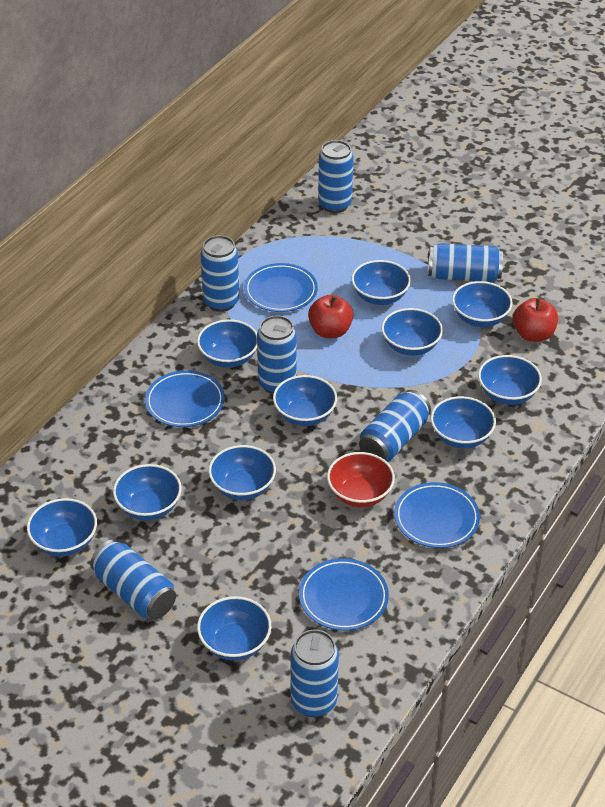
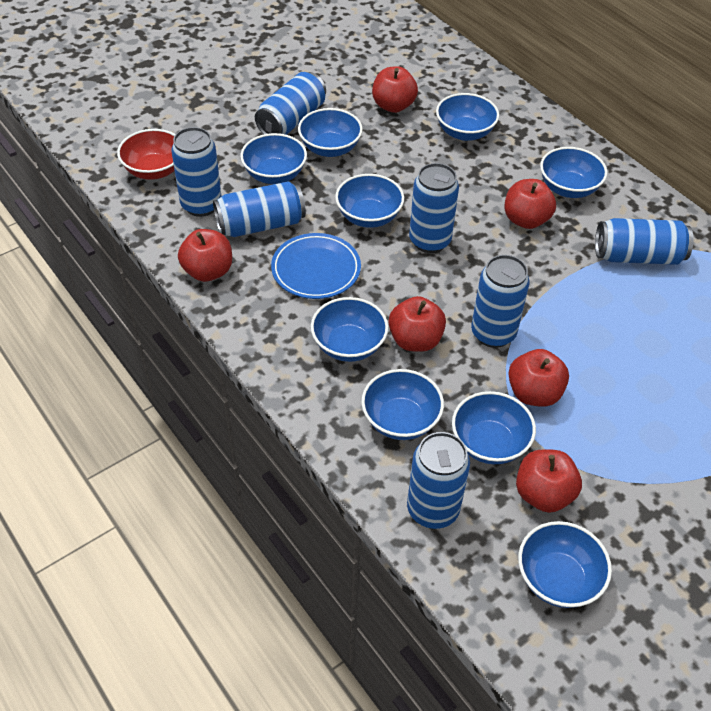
blue bowl: [27,498,97,557] [113,464,182,520] [197,319,257,368] [197,596,271,661] [209,445,276,500] [273,375,337,426] [352,260,411,305] [381,308,443,356] [431,396,496,449] [452,281,513,327] [478,355,542,405] = 11 -> [240,133,307,184] [298,108,363,157] [311,297,388,362] [335,174,404,228] [361,369,444,440] [436,93,499,141] [452,391,536,464] [518,521,612,608] [540,147,607,198] = 9
blue plate: [145,370,225,427] [244,263,318,312] [299,558,389,631] [394,482,480,548] = 4 -> [271,233,361,299] = 1
red apple: [308,294,354,338] [513,298,558,342] = 2 -> [178,229,232,282] [372,66,418,113] [389,296,446,352] [504,179,556,229] [508,349,569,407] [516,449,582,513] = 6

